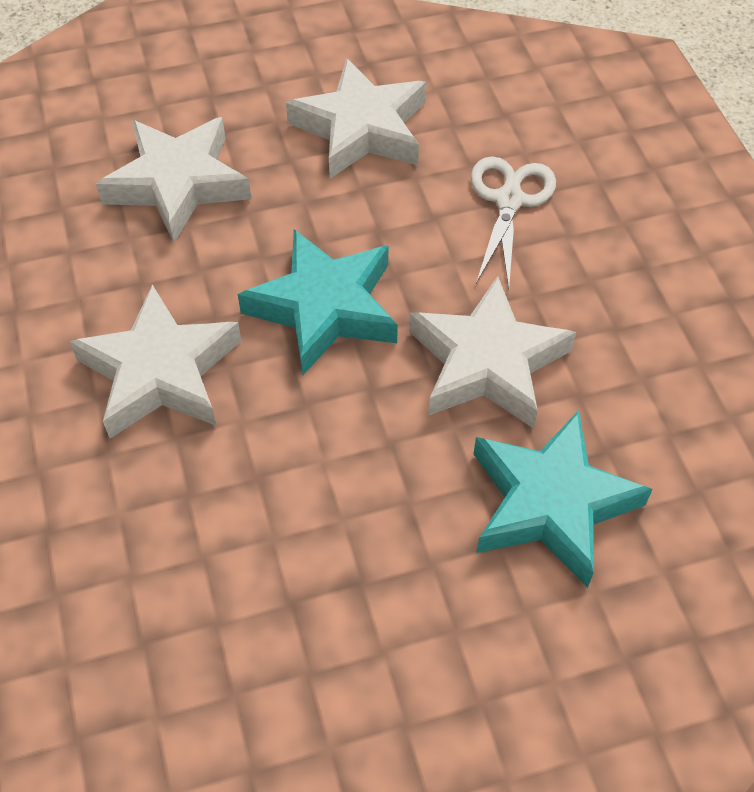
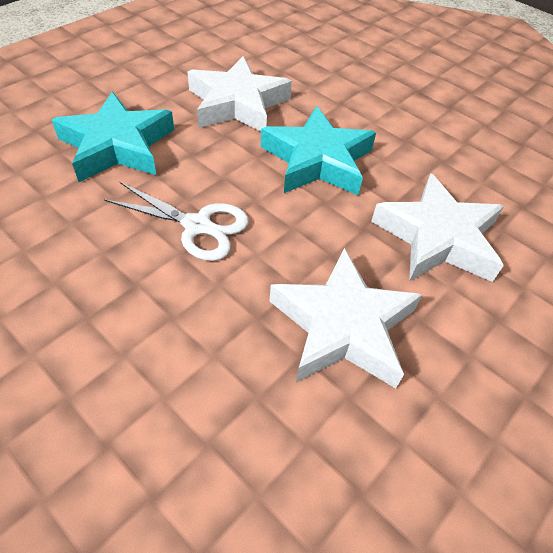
white star: [69,285,241,438] [96,117,252,242] [286,58,426,179] [409,276,576,429] = 4 -> [187,56,292,131] [269,248,422,388] [371,173,504,282] = 3

